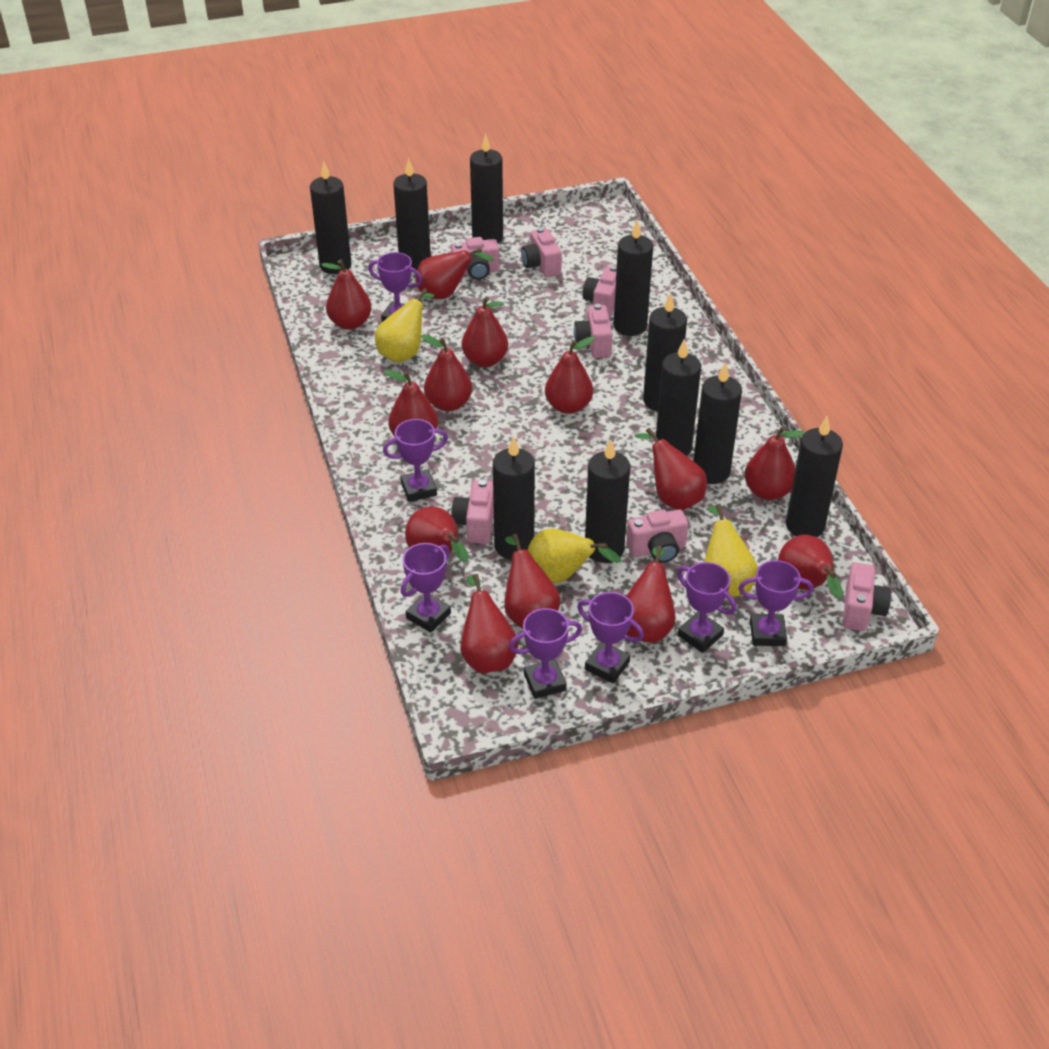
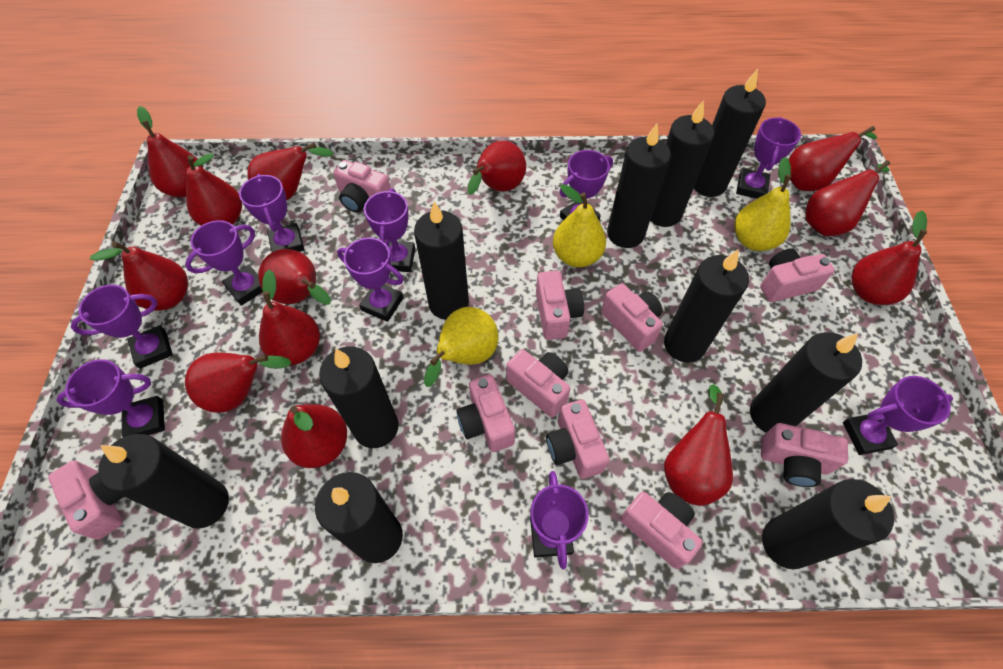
pink camera: [451,237,500,280] [451,480,494,544] [521,227,562,278] [574,304,613,358] [583,266,617,318] [626,509,688,563] [843,563,891,631] = 7 -> [48,460,124,540] [333,160,391,213] [456,375,515,452] [506,349,570,418] [536,271,584,340] [546,400,610,479] [601,283,663,352] [620,492,703,569] [760,248,835,302] [761,423,848,487] = 10
purple trophy: [368,252,422,322] [383,419,448,502] [401,543,451,632] [509,608,582,699] [577,592,644,683] [677,562,736,653] [739,560,813,646] = 7 -> [56,359,165,437] [71,285,173,369] [185,220,263,306] [239,174,305,252] [337,237,404,322] [364,188,415,272] [530,471,589,569] [559,150,613,221] [736,117,801,199] [843,376,953,455] = 10

